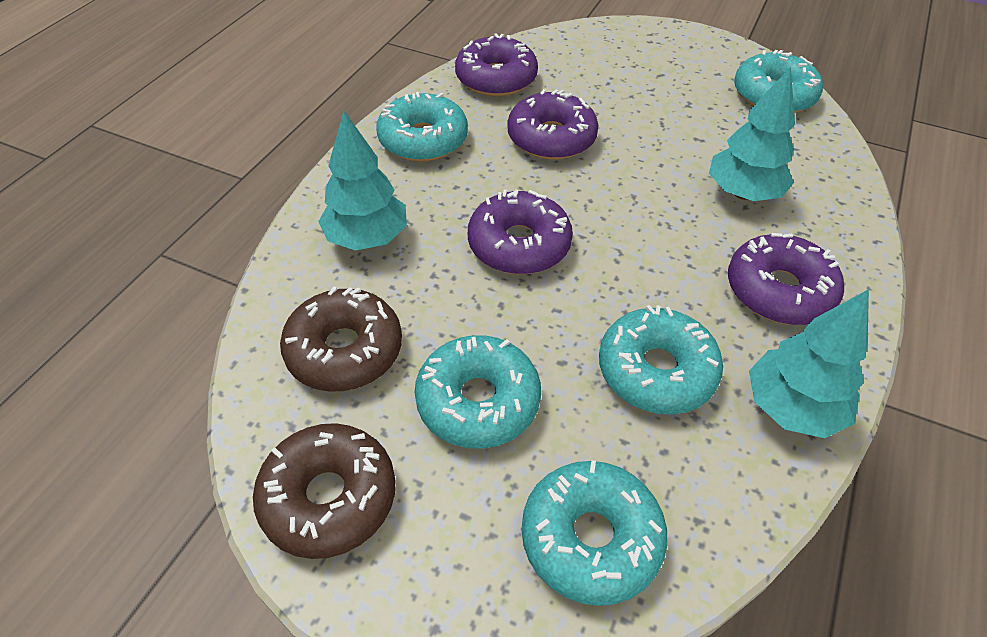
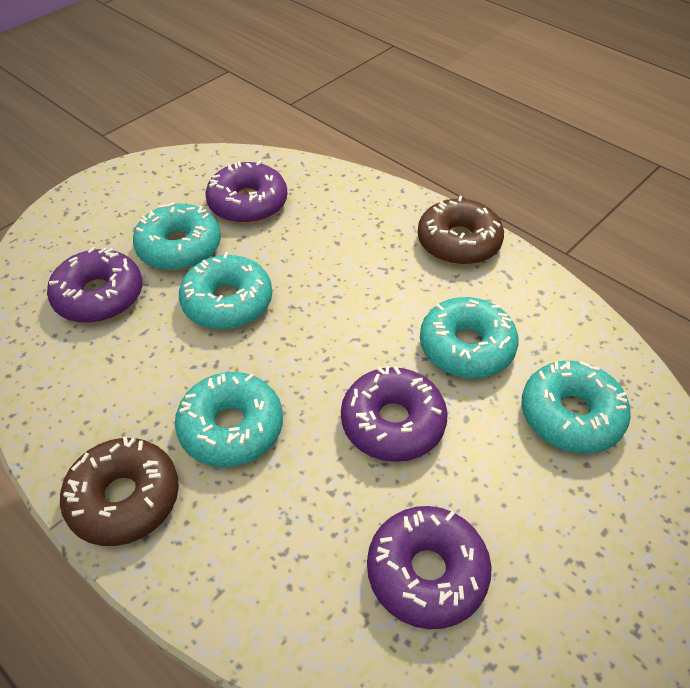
turquoise tree: [318,111,407,251] [709,67,795,201] [749,289,869,438] = 3 -> none = 0

